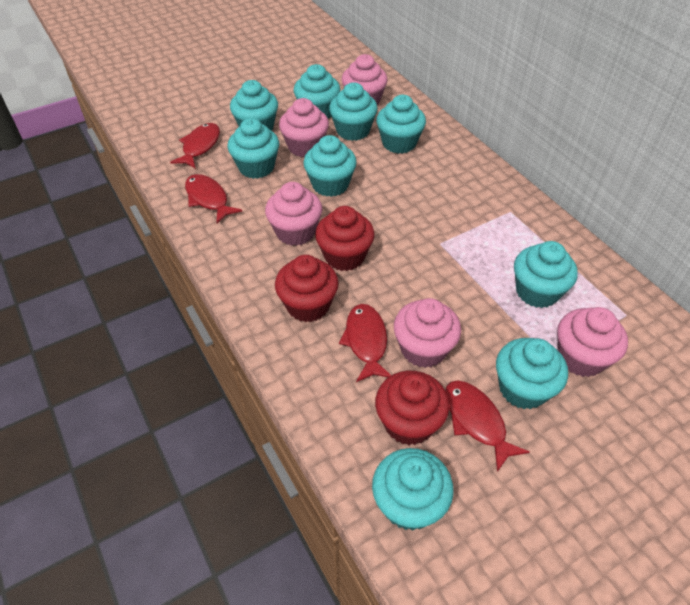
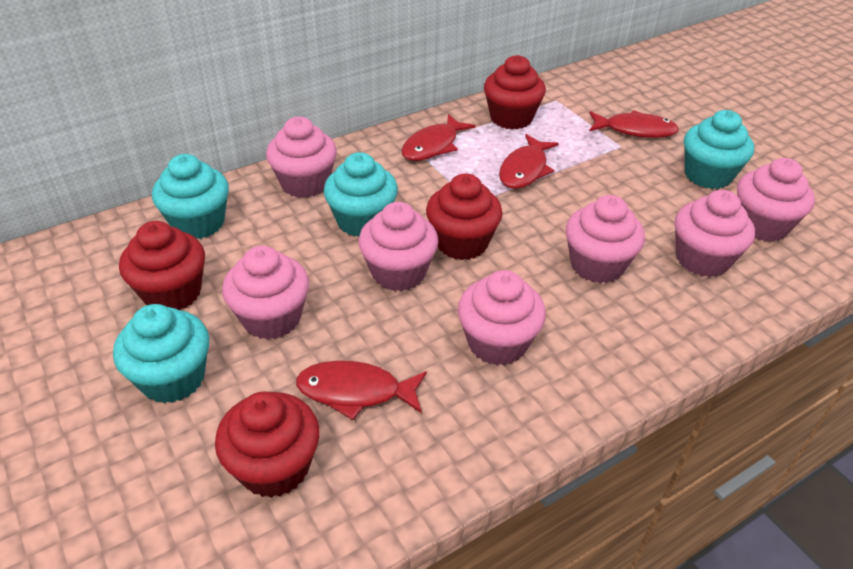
pink cupcake: [265,182,322,246] [279,98,329,157] [342,54,388,106] [394,298,461,368] [557,307,628,377] = 5 -> [222,246,309,340] [266,117,337,198] [358,202,439,291] [458,270,546,365] [566,195,645,283] [675,190,755,277] [737,158,815,242] = 7
red cupcake: [275,255,339,322] [315,206,375,271] [375,371,449,445] = 3 -> [119,221,205,310] [215,391,320,498] [426,173,502,260] [484,55,546,130] = 4
turquoise cupcake: [228,118,279,179] [230,80,278,131] [294,64,340,118] [303,135,357,197] [329,82,378,141] [372,448,454,531] [376,95,426,154] [496,338,568,409] [514,241,578,308] = 9 -> [113,304,209,403] [152,154,229,239] [323,152,398,237] [684,110,754,189] = 4

